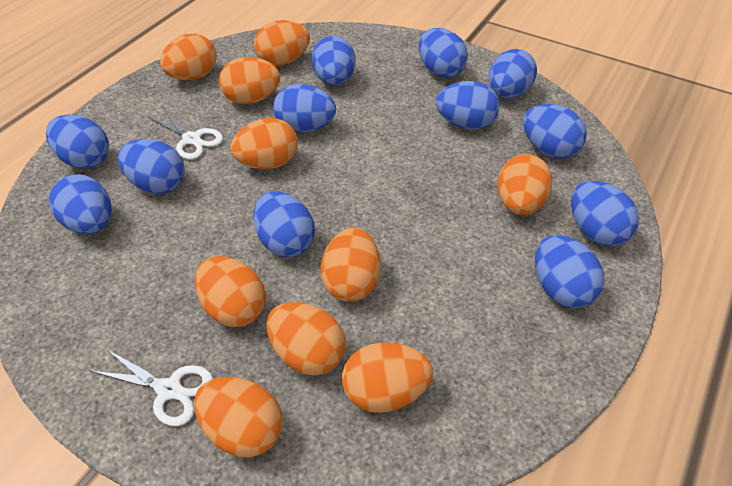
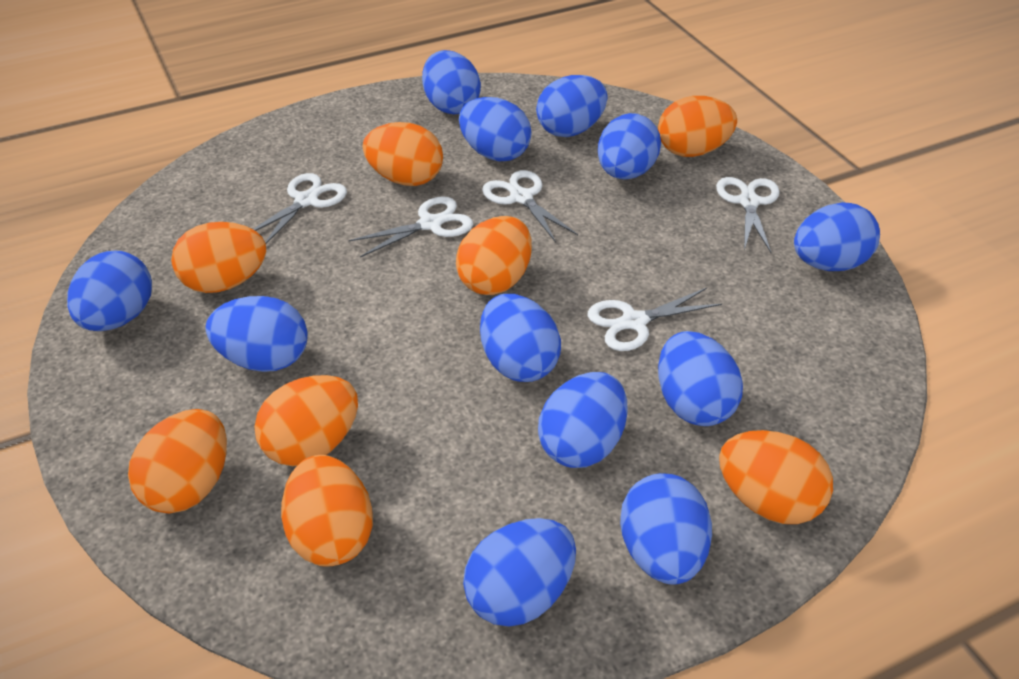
orange egg: [160,34,217,80] [194,377,283,458] [195,256,266,327] [219,57,280,104] [231,118,298,169] [254,20,310,66] [267,302,346,376] [321,228,381,302] [342,342,433,413] [497,154,552,215] = 10 -> [128,409,227,514] [171,222,266,293] [254,375,358,466] [281,455,373,567] [363,122,443,186] [456,216,532,295] [658,96,737,157] [719,430,833,524] = 8
white scissors: [91,349,213,426] [148,107,223,160] = 2 -> [253,173,347,244] [349,196,473,257] [482,170,578,242] [588,288,722,351] [716,177,780,253] = 5

